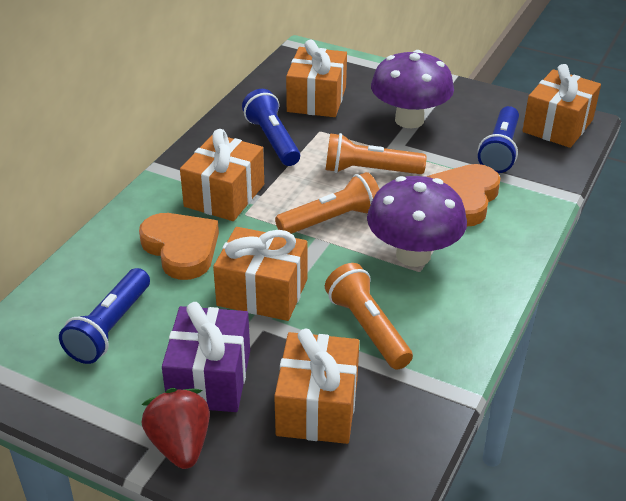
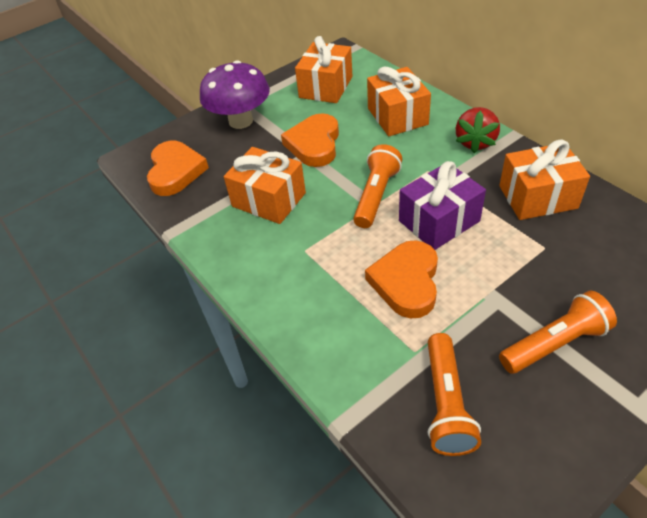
blue flashlight: [59,268,150,364] [242,89,300,166] [478,106,519,173] = 3 -> none = 0
orange gift: [180,129,264,221] [213,227,307,321] [274,329,359,444] [286,40,347,117] [522,64,601,148] = 5 -> [224,147,306,224] [295,36,352,103] [367,66,431,136] [499,140,590,220] = 4
orange heart: [139,213,219,280] [426,164,500,226] = 2 -> [147,141,209,196] [281,113,339,167] [365,240,438,319] = 3
purple mushroom: [367,176,467,267] [371,50,454,128] = 2 -> [200,60,270,129] = 1

